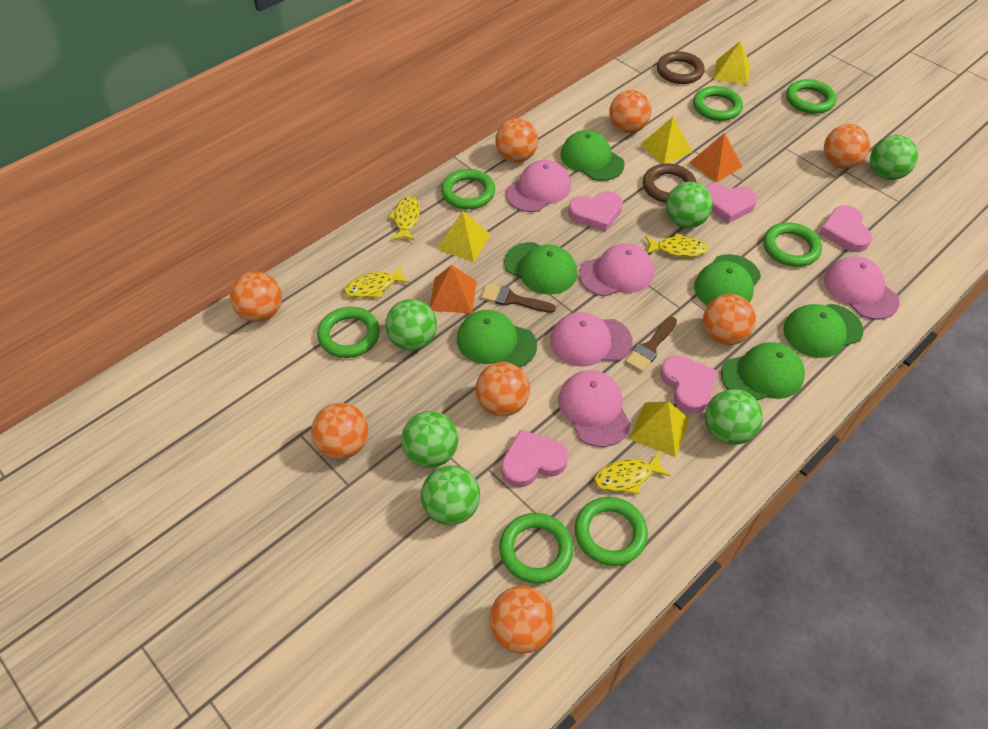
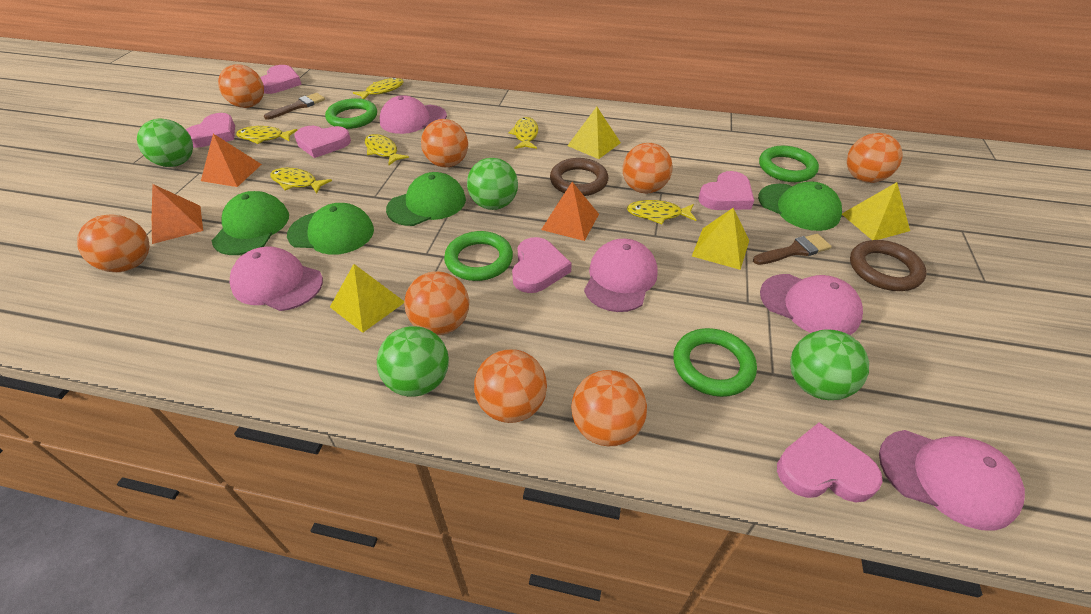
green ball: [385,299,437,351] [402,411,458,468] [421,465,480,525] [666,182,713,228] [705,389,763,445] [870,135,918,180] = 6 -> [137,119,193,167] [377,326,449,397] [467,158,518,210] [790,329,869,400] = 4
green cap: [457,310,537,368] [504,242,577,294] [560,130,624,181] [694,254,761,306] [721,342,805,400] [783,304,863,358] = 6 -> [212,191,289,255] [287,203,374,255] [386,172,466,226] [758,182,842,231] = 4
green ring: [317,307,380,358] [441,169,495,209] [499,513,573,583] [575,497,648,566] [693,86,743,121] [764,223,822,267] [786,79,837,114] = 7 -> [325,98,377,129] [444,231,513,281] [673,328,757,397] [759,146,819,182] = 4
orange pyramid: [430,265,477,314] [689,133,742,182] = 2 -> [152,184,203,244] [201,134,262,187] [541,182,599,241] = 3
pink heart: [501,429,568,488] [568,191,623,232] [660,355,718,414] [705,184,758,223] [819,205,872,252] = 5 -> [186,113,235,148] [260,65,302,94] [294,126,351,158] [512,237,572,293] [699,171,754,210] [777,422,883,502] = 6
yellow fish: [344,266,410,298] [388,196,420,241] [594,452,671,494] [645,233,709,257] = 4 -> [236,126,297,144] [270,168,332,194] [353,77,404,99] [365,134,409,165] [508,117,538,149] [627,200,696,224] = 6

